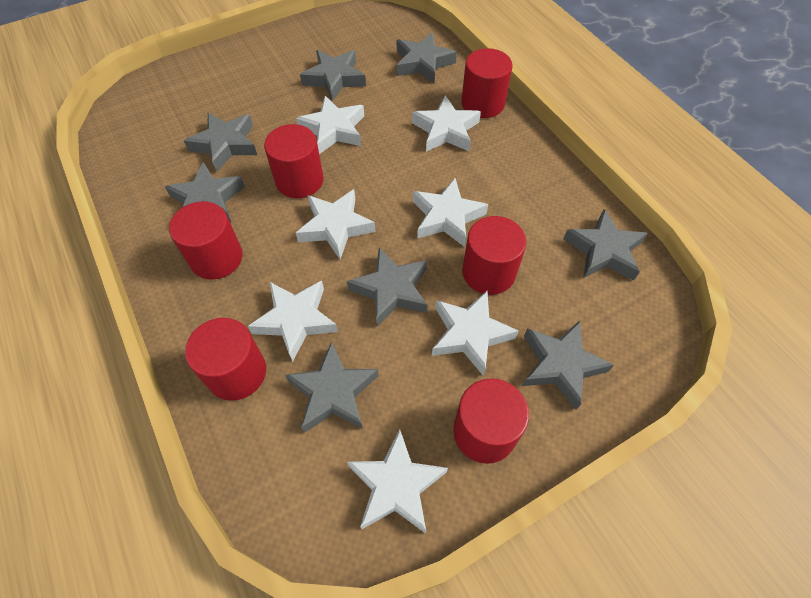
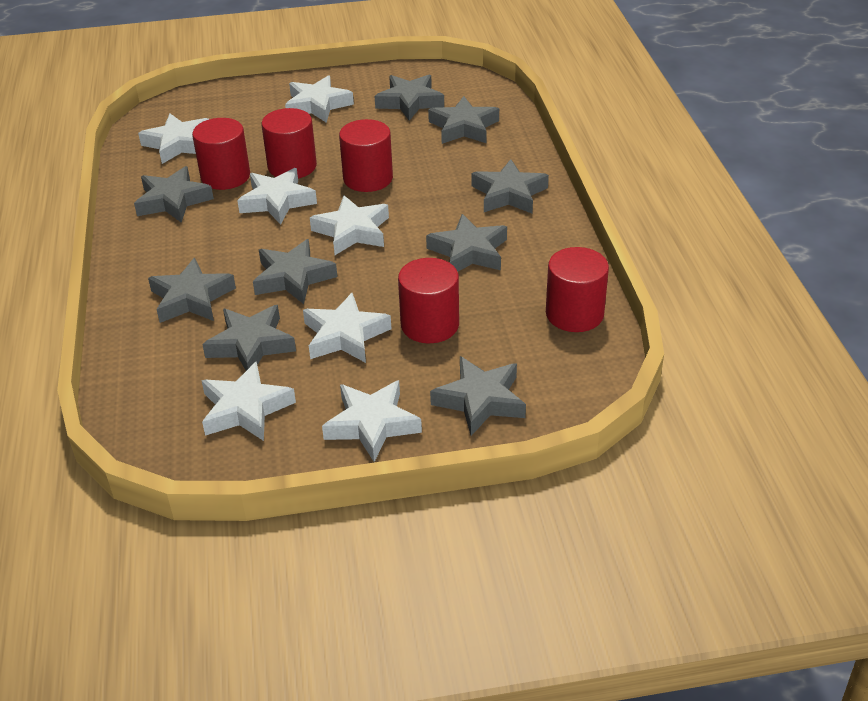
grey star: [165,162,245,223] [184,113,257,172] [285,342,379,433] [300,50,366,101] [347,248,427,326] [397,32,457,83] [522,320,614,410] [563,209,648,281] = 8 -> [134,166,214,223] [148,258,236,323] [202,305,296,371] [253,239,337,304] [375,75,444,121] [426,214,507,272] [428,96,499,144] [430,356,526,436] [471,159,549,213] = 9
red cylinder: [169,201,243,279] [185,318,266,401] [264,124,324,198] [453,379,529,464] [461,48,513,118] [462,216,526,295] = 6 -> [192,118,250,190] [261,108,317,178] [339,119,393,192] [398,258,459,343] [546,247,609,332] = 5

